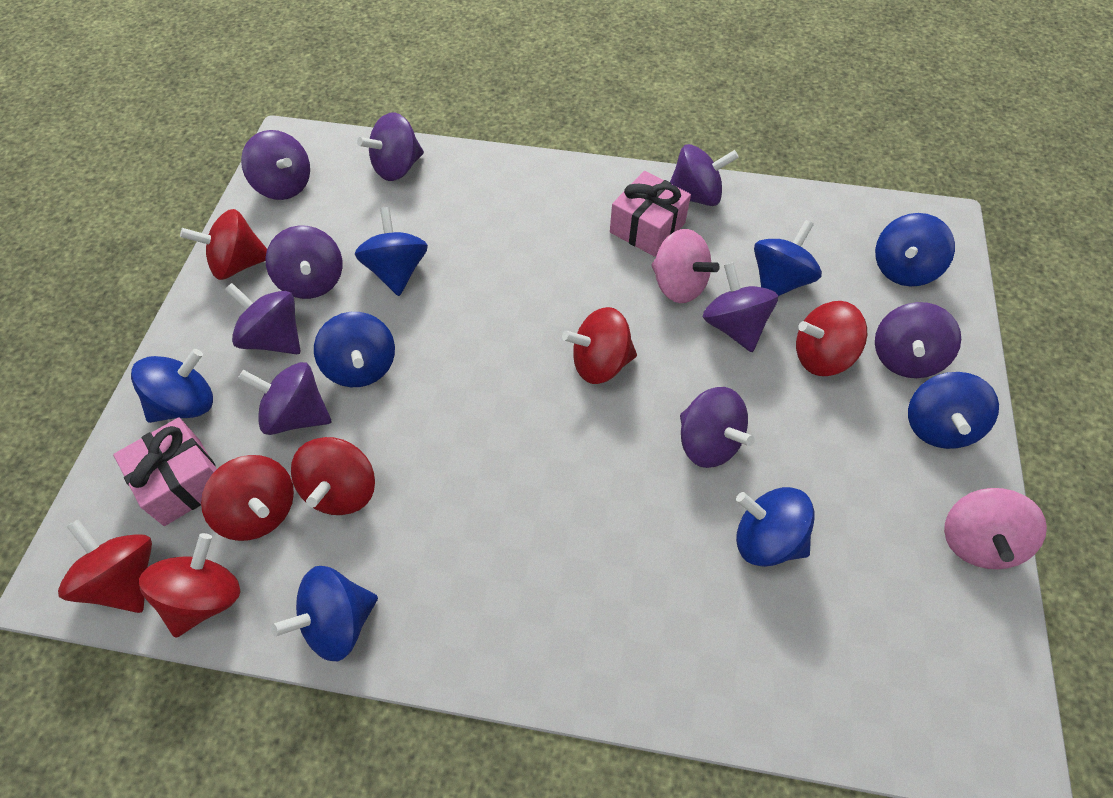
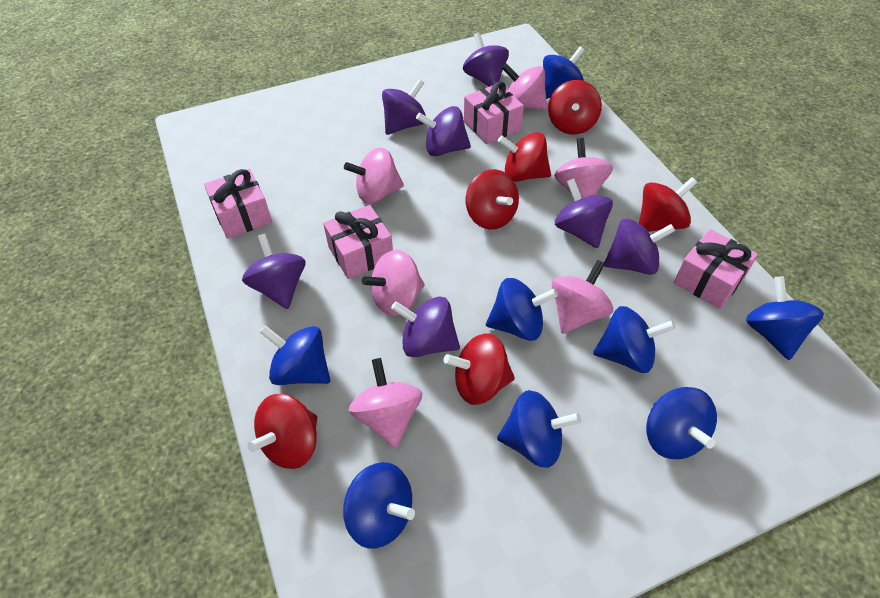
pink gift: [113,417,217,526] [610,171,691,257] = 2 -> [204,169,272,239] [323,205,393,279] [464,81,524,144] [674,229,758,309] = 4
pink spinning top: [651,229,720,303] [944,488,1047,569] = 2 -> [344,147,404,204] [348,358,422,448] [362,250,425,316] [502,63,547,110] [552,260,613,334] [554,138,613,198] = 6
purple spinning top: [225,283,301,354] [238,362,331,435] [241,130,310,200] [265,225,343,299] [357,112,424,181] [670,144,739,206] [680,387,755,468] [703,262,778,352] [875,302,961,378] = 9 -> [242,233,306,309] [382,79,426,135] [391,297,460,357] [416,106,471,156] [463,32,509,87] [555,178,613,248] [604,218,675,275] = 7
red spinning top: [58,519,152,613] [139,533,240,637] [180,209,267,280] [201,455,294,541] [291,437,375,515] [562,307,637,384] [796,301,867,376] = 7 -> [247,394,317,469] [444,333,515,405] [466,169,519,230] [498,132,551,182] [548,80,602,134] [639,177,697,232] = 6

